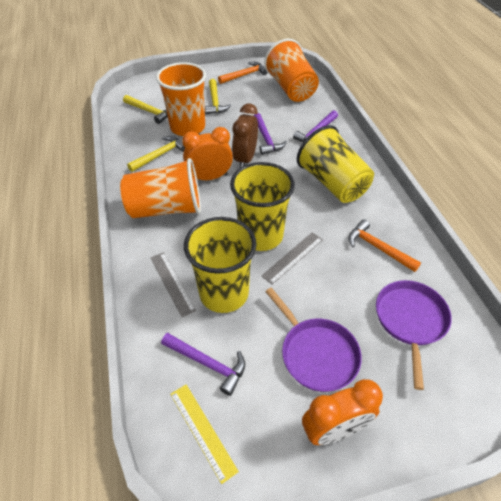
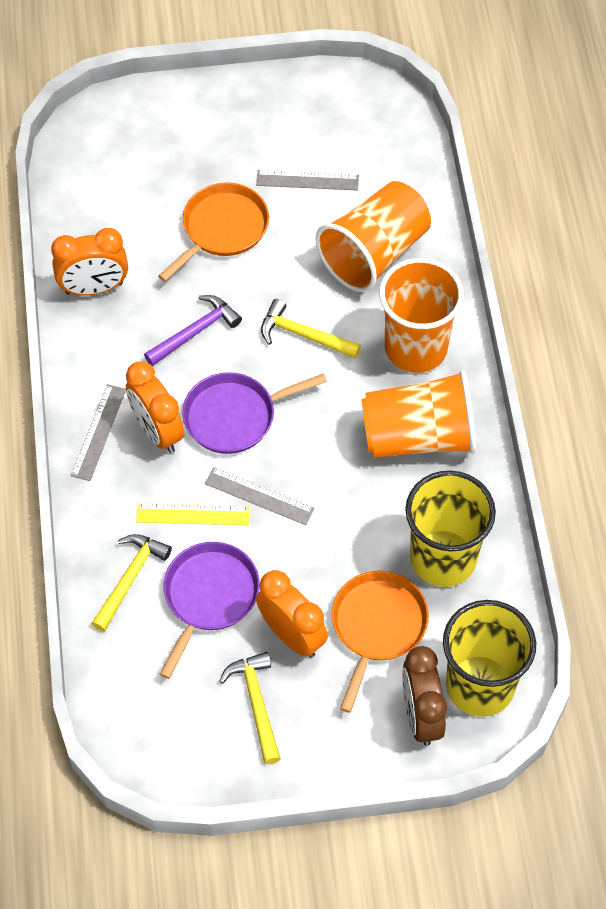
grey ruler: [151,252,196,317] [261,232,323,285] = 2 -> [71,384,126,481] [205,467,314,525] [256,170,359,191] = 3
orange clock: [182,127,233,180] [302,379,383,445] = 2 -> [51,228,128,296] [126,361,184,453] [256,570,328,658] = 3
orange hammer: [218,62,267,84] [348,219,421,272] = 2 -> none = 0
orange pan: none = 0 -> [158,182,269,281] [332,570,429,713] = 2
purple hammer: [161,333,245,396] [254,113,287,155] [293,110,338,142] = 3 -> [144,295,242,366] = 1
yellow cup: [184,217,257,313] [230,162,295,251] [297,125,374,203] = 3 -> [405,470,496,587] [443,600,536,717] = 2

